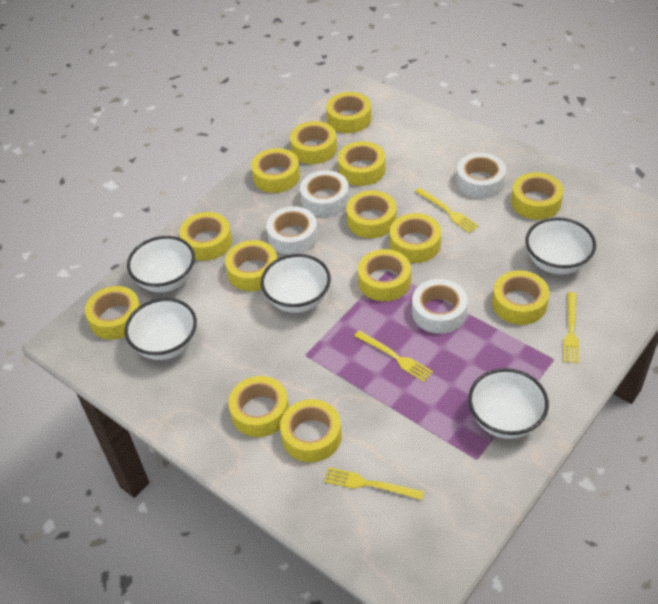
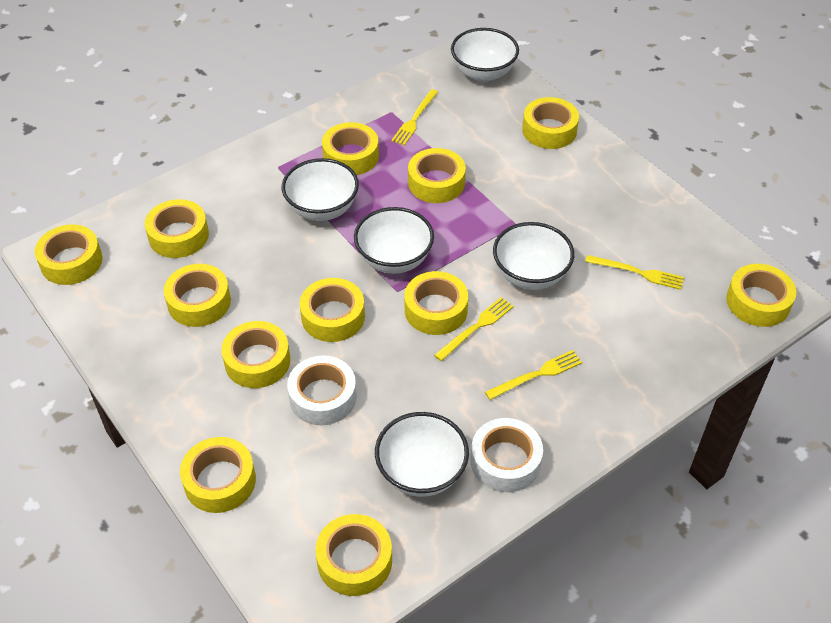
white tape: [266,206,318,255] [300,170,349,217] [412,279,468,334] [456,153,506,199] = 4 -> [287,355,357,425] [471,418,543,492] = 2
yellow tape: [85,286,140,340] [179,212,232,261] [225,240,277,291] [228,376,289,437] [251,148,300,193] [280,399,342,462] [290,121,337,164] [326,92,371,133] [338,141,385,186] [346,190,396,238] [358,249,411,301] [390,213,441,263] [492,270,549,325] [511,172,564,220] = 14 -> [35,224,103,285] [145,199,209,258] [164,264,231,327] [180,437,256,513] [221,321,290,388] [300,278,365,342] [315,514,392,596] [322,122,379,175] [404,271,468,335] [408,148,466,203] [522,97,579,149] [726,264,796,327] = 12

